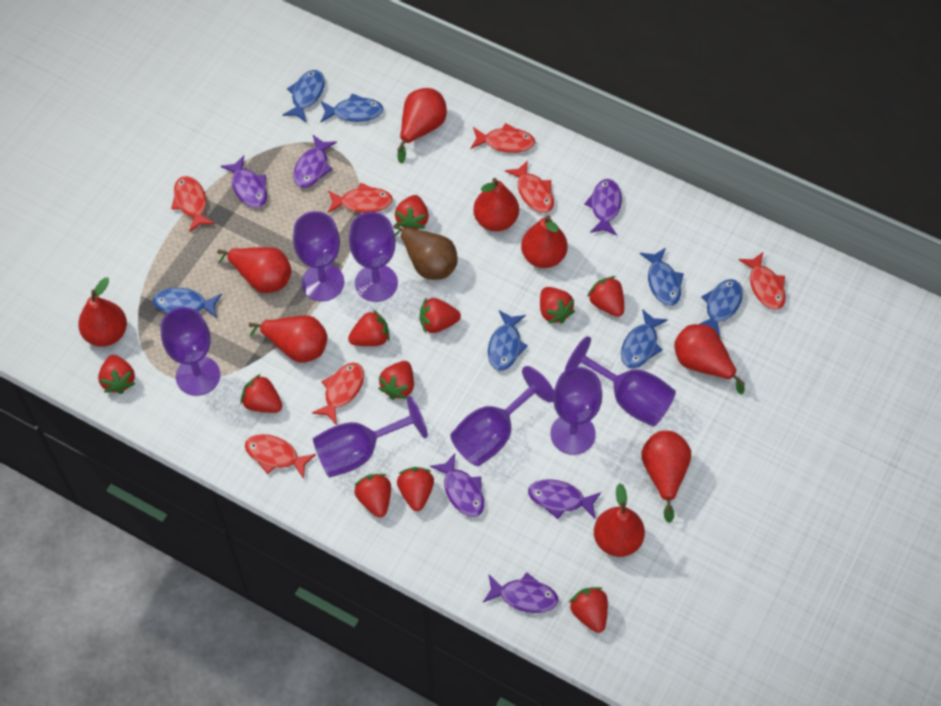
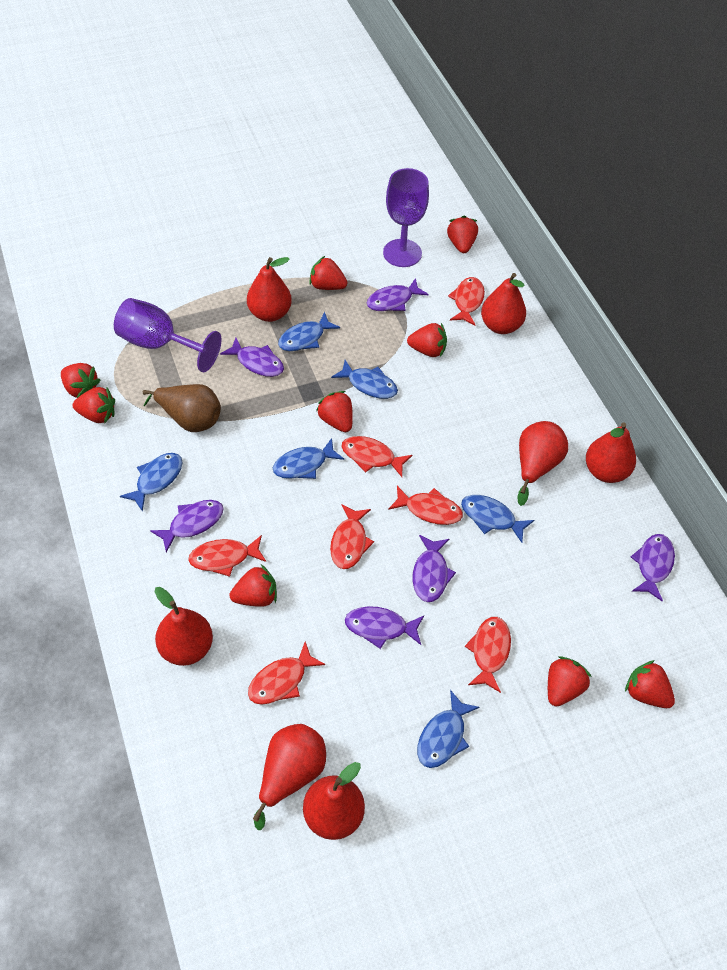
blue fish: [153,288,222,318] [283,70,325,123] [321,94,384,122] [488,310,528,371] [621,309,668,368] [640,248,684,306] [700,279,743,337] = 7 -> [120,453,183,512] [273,438,344,479] [278,312,340,351] [331,360,398,399] [417,690,480,768] [461,495,534,543] = 6
purple goblet: [160,307,220,396] [293,211,344,301] [313,396,428,478] [349,212,398,302] [450,366,554,466] [550,367,602,455] [565,336,676,427] = 7 -> [114,298,222,372] [383,168,429,267] = 2
red pear: [78,278,127,347] [217,247,291,293] [249,316,327,363] [397,88,447,163] [473,178,519,231] [521,216,567,268] [594,483,645,557] [641,431,691,523] [674,324,745,394] = 9 -> [155,587,213,666] [247,257,292,322] [253,724,326,830] [303,762,365,840] [481,273,526,334] [517,421,568,506] [586,422,636,483] = 7
red strawberry: [98,355,135,394] [241,374,282,413] [348,310,390,346] [355,474,391,518] [378,361,414,400] [395,195,429,230] [397,467,434,511] [420,297,461,333] [540,287,575,324] [569,587,608,633] [587,276,624,317] = 11 -> [61,363,100,398] [72,387,115,423] [230,565,277,607] [309,256,347,290] [316,391,353,432] [407,323,447,357] [447,216,478,253] [548,656,591,707] [625,660,675,708] = 9

